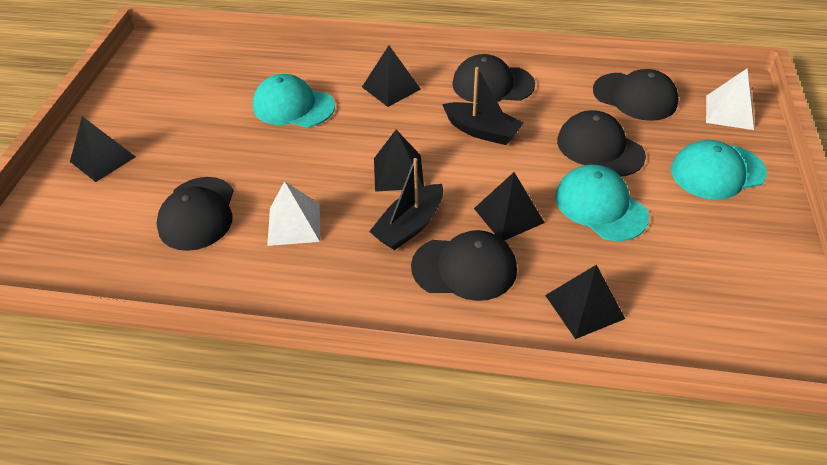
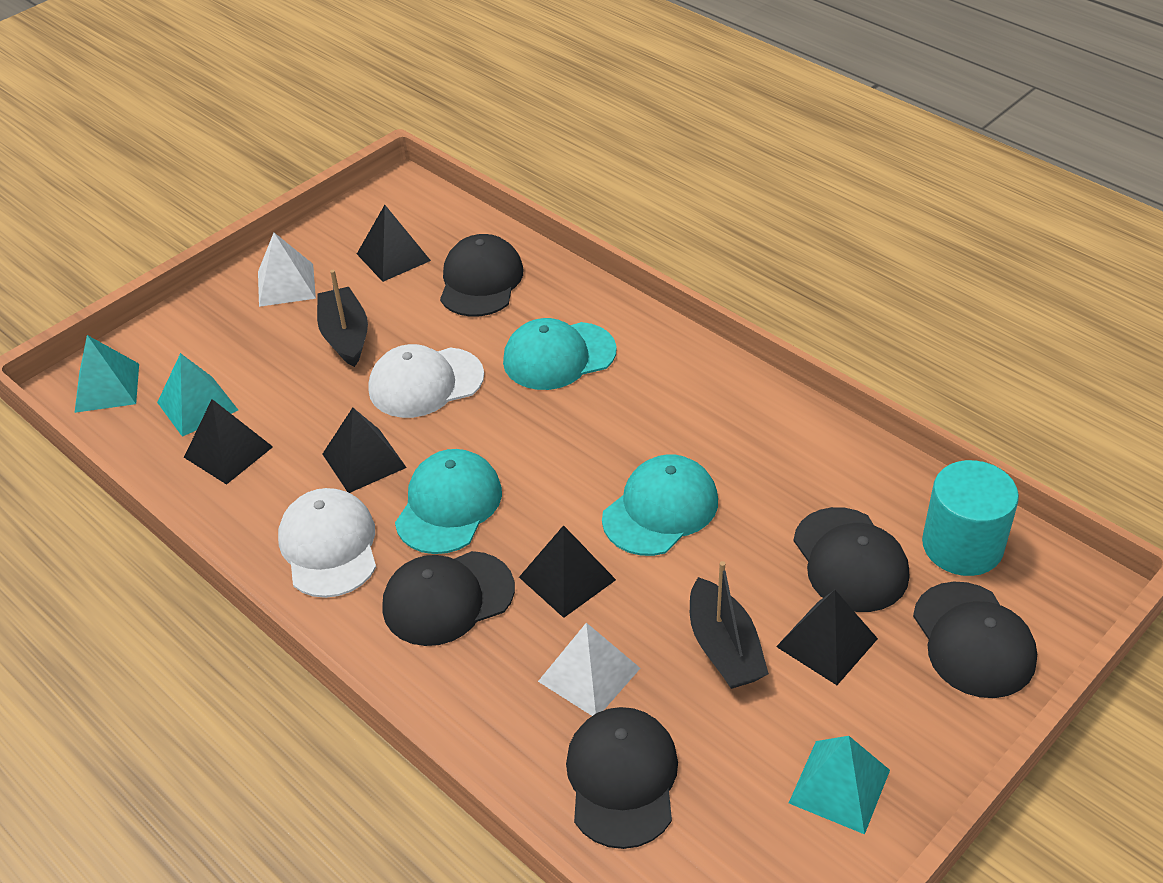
turquoise cylinder: none = 0 -> [922,460,1019,576] = 1
turquoise pyramid: none = 0 -> [75,335,139,413] [157,353,238,437] [789,736,890,834] = 3
white cap: none = 0 -> [278,488,376,598] [369,344,484,418] = 2

